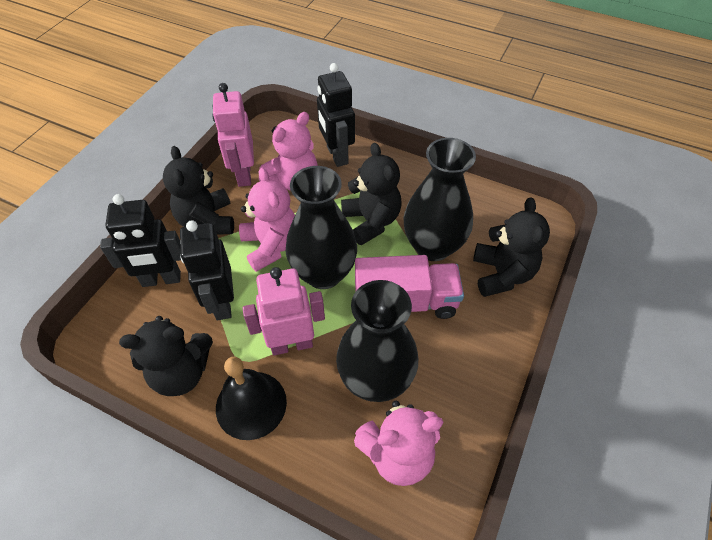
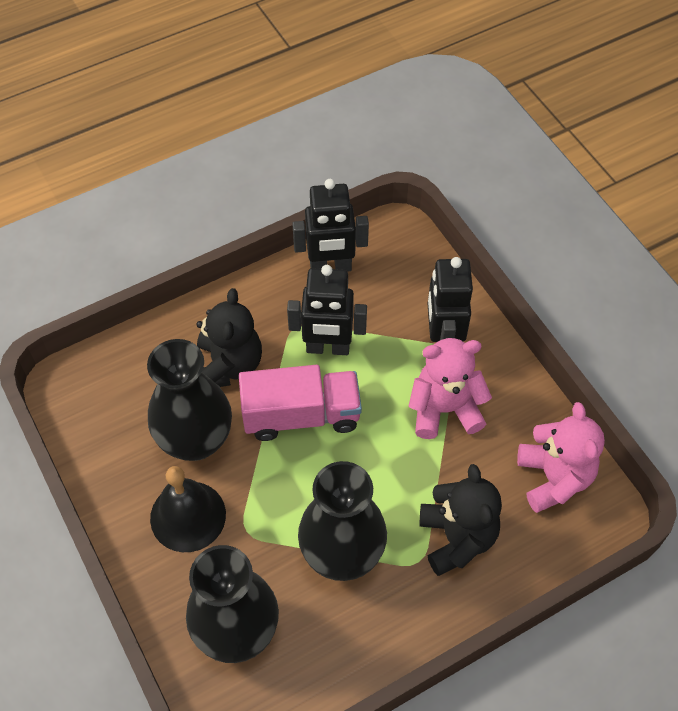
black teddy bear: [119,316,213,396] [163,146,234,234] [341,143,401,245] [473,198,550,297] = 4 -> [196,288,262,387] [420,464,502,576] = 2
pink robot: [212,83,254,187] [243,267,325,355] = 2 -> none = 0
pink teddy bear: [239,167,295,272] [259,112,318,191] [354,401,443,486] = 3 -> [409,338,492,439] [517,402,605,513] = 2

